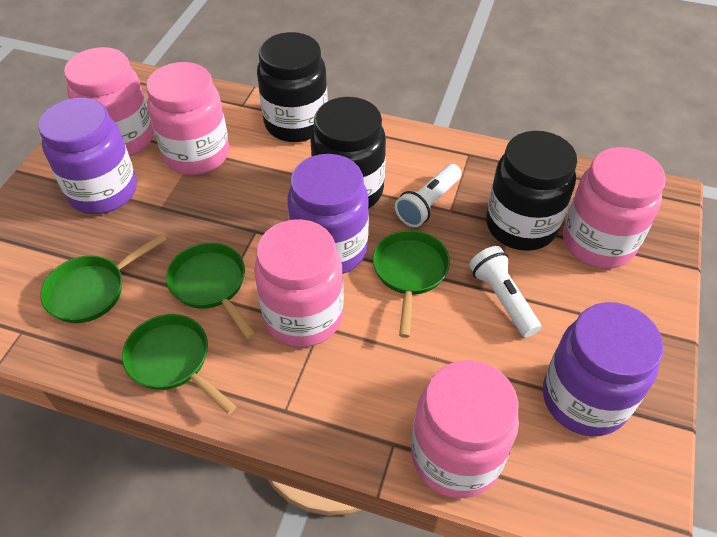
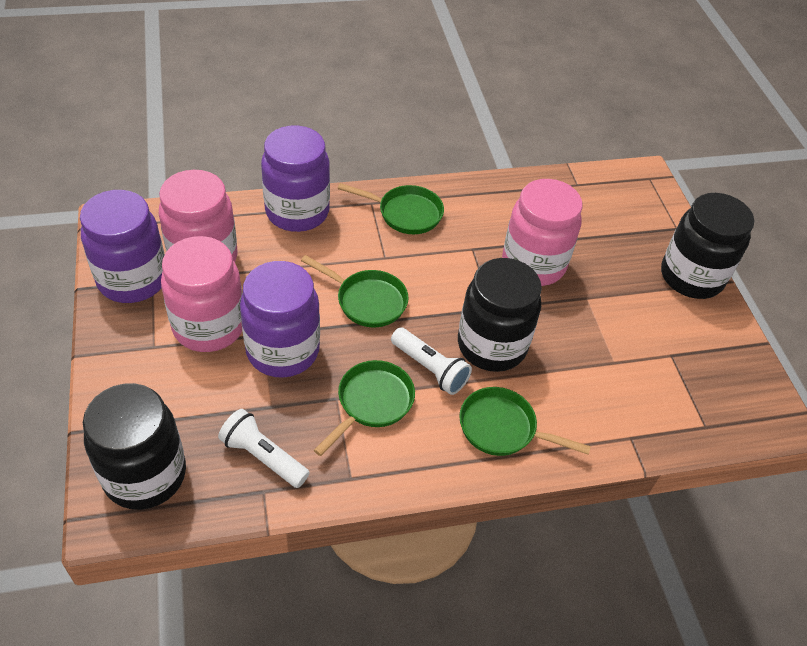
pink jar: [64,47,154,156] [146,62,229,175] [254,219,344,347] [411,360,519,498] [563,147,666,269] = 5 -> [159,170,238,262] [161,236,243,352] [502,179,582,286] = 3

